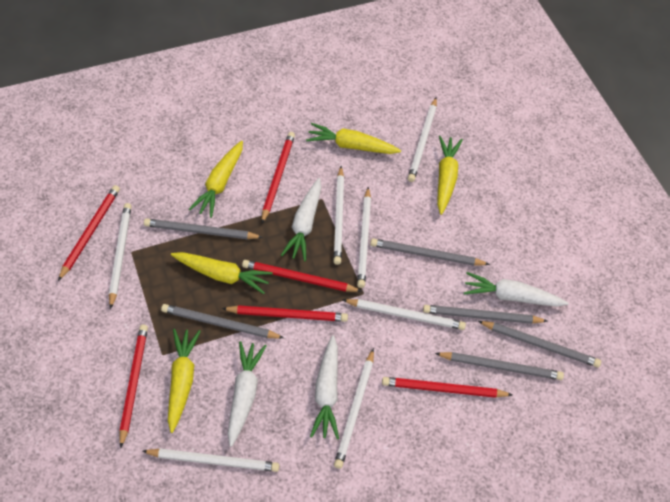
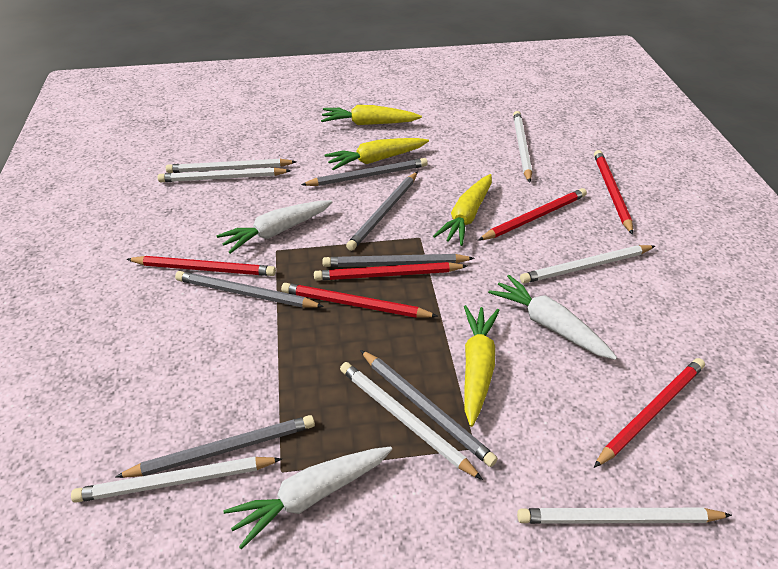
white carrot: [228,341,266,447] [281,178,321,261] [310,335,339,439] [464,272,569,307] = 4 -> [216,200,333,254] [223,446,392,550] [488,275,617,360] = 3
yellow carrot: [168,329,201,433] [171,252,273,294] [189,141,243,218] [306,123,401,154] [437,136,463,215] = 5 -> [321,105,422,125] [324,138,429,170] [433,174,492,246] [464,305,500,427] = 4

